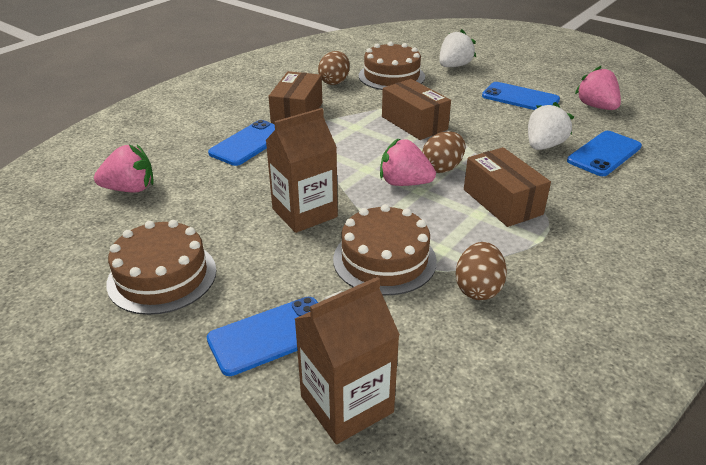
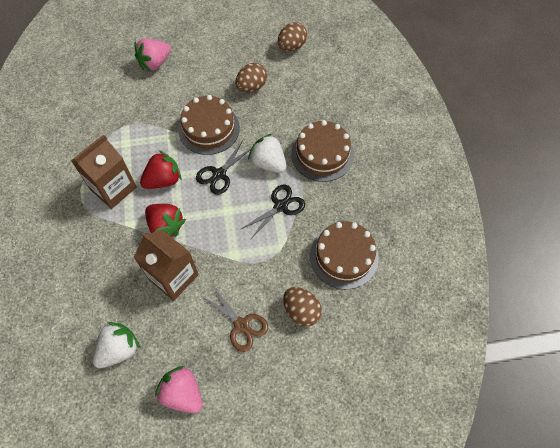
black scissors: none = 0 -> [196,141,251,195] [241,185,305,240] = 2
blue phone: [207,297,318,376] [208,120,275,166] [482,82,560,110] [567,131,642,176] = 4 -> none = 0
brown box: [268,71,322,124] [382,79,451,140] [464,147,551,227] = 3 -> none = 0
brown scissors: none = 0 -> [201,286,268,352] = 1
pink strawberry: [94,145,154,193] [380,138,436,186] [575,66,621,110] = 3 -> [135,38,171,72] [155,366,202,413] = 2
red strawberry: none = 0 -> [140,150,181,189] [145,204,186,237] = 2

